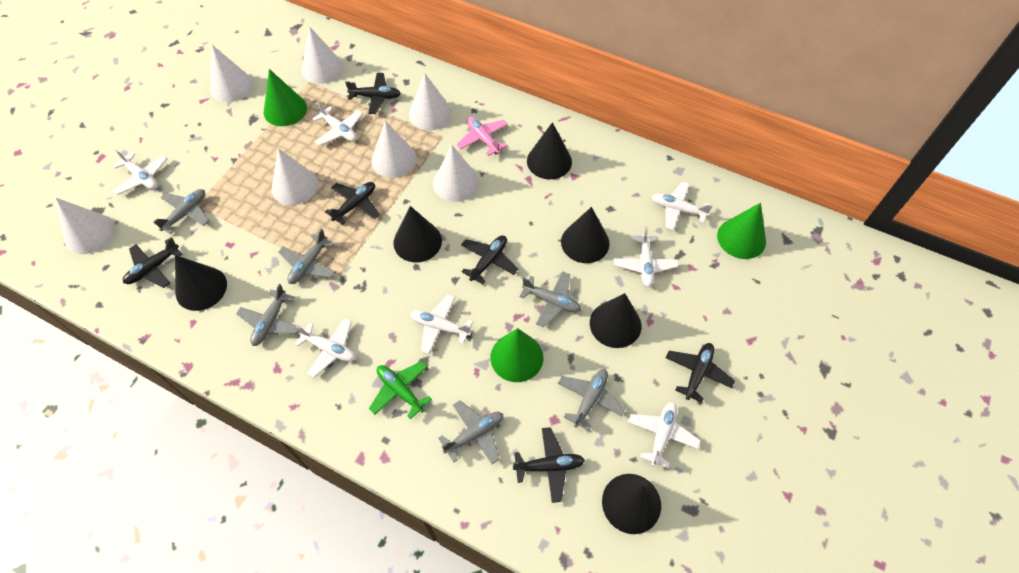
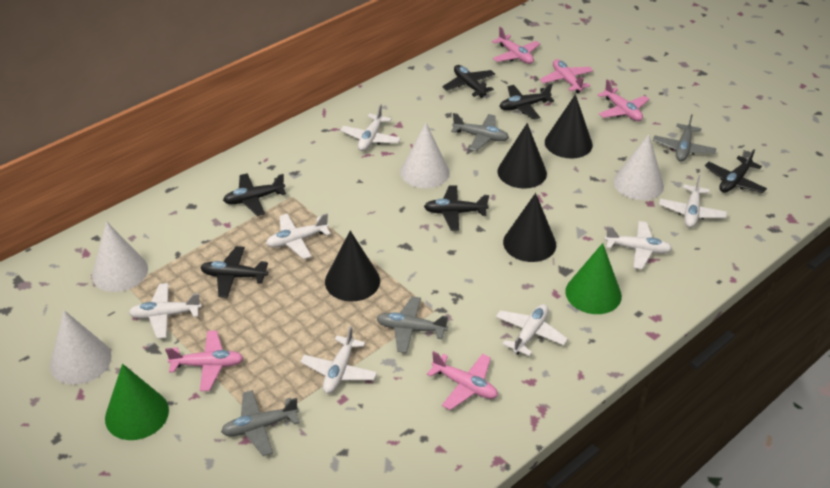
black cone: [175,255,227,311] [393,206,442,262] [527,122,572,180] [561,207,610,263] [590,293,641,348] [602,474,661,534] = 6 -> [325,231,380,302] [498,123,547,189] [503,193,556,262] [545,94,593,159] = 4
green cone: [264,69,307,126] [490,328,543,382] [717,203,766,259] = 3 -> [105,364,169,440] [565,243,622,314] = 2
green plane: [369,361,432,419] = 1 -> none = 0
grey plane: [153,189,209,234] [236,284,300,346] [278,229,335,284] [438,400,503,464] [519,272,581,327] [558,369,626,431] = 6 -> [221,390,300,456] [377,296,448,353] [451,113,509,151] [653,114,716,162] = 4
pink plane: [456,116,508,156] = 1 -> [165,331,244,391] [427,351,498,410] [492,27,540,64] [540,59,594,93] [597,79,650,121] = 5
white cone: [56,198,115,254] [210,45,253,102] [272,148,318,205] [302,26,343,84] [371,121,417,178] [409,73,452,130] [433,145,479,202] = 7 -> [50,310,111,385] [92,221,148,292] [400,123,450,188] [613,134,664,200] = 4

